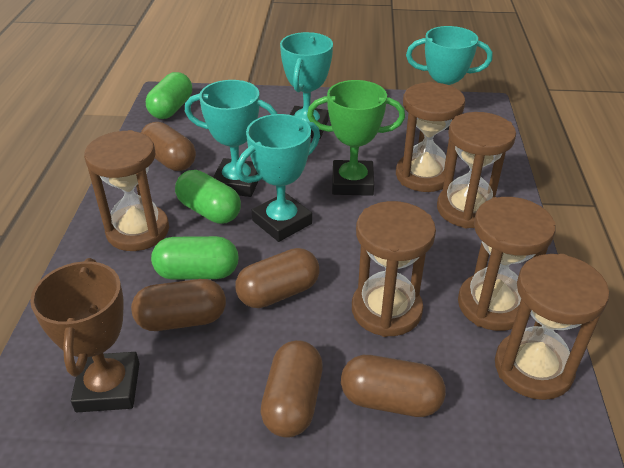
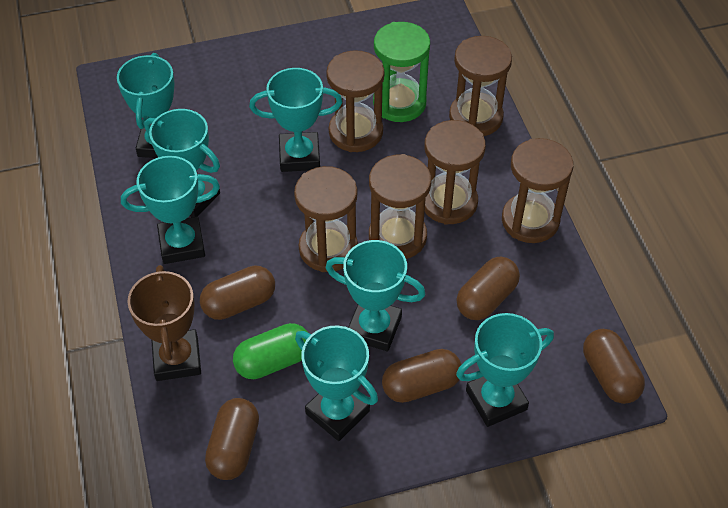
green capsule: [146,72,192,119] [151,236,239,280] [175,170,241,224] = 3 -> [233,323,308,379] = 1
green hourglass: none = 0 -> [373,22,430,122] = 1
green trophy: [307,80,405,196] = 1 -> none = 0
turquoise trophy: [185,80,277,197] [236,114,320,242] [280,32,333,139] [406,26,492,130] = 4 -> [117,53,174,158] [121,156,220,264] [144,109,220,217] [249,68,342,172] [295,326,378,441] [325,240,426,351] [456,313,554,427] = 7

